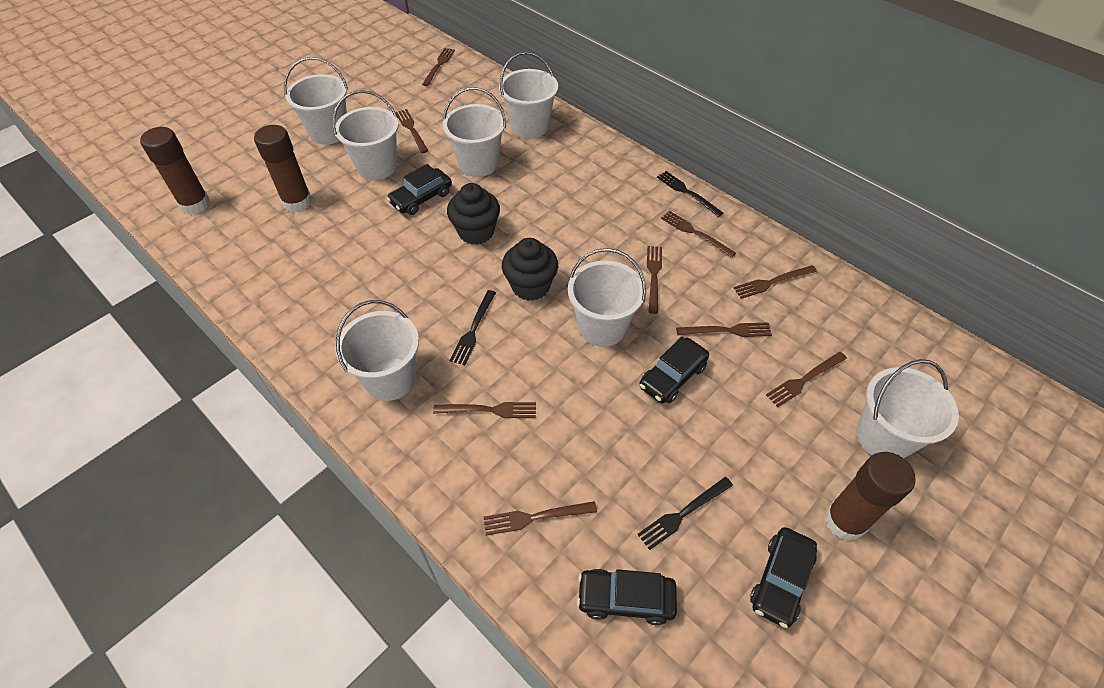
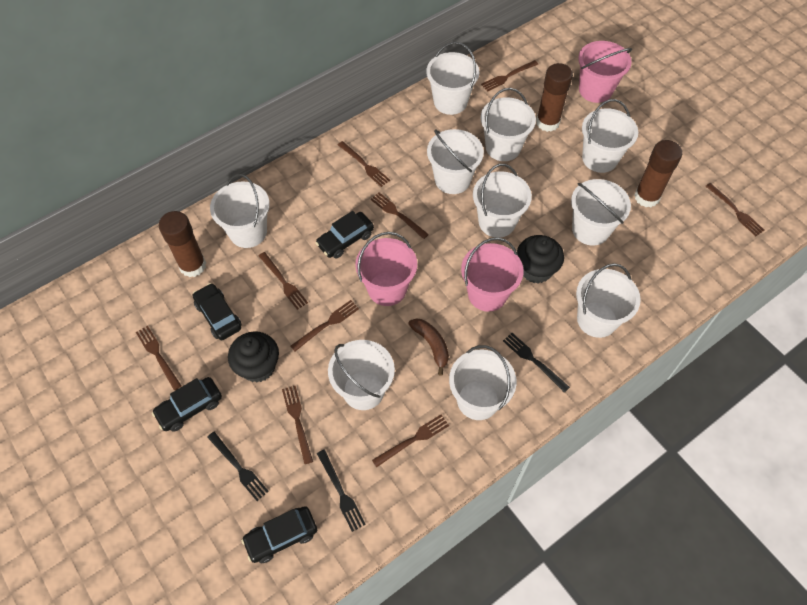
brown banana: none = 0 -> [408,318,449,376] = 1
pink bucket: none = 0 -> [355,232,417,306] [461,237,524,312] [578,41,632,103] = 3
white bucket: [284,57,348,145] [333,90,399,180] [336,300,419,401] [443,87,506,177] [499,52,558,139] [568,248,646,347] [856,359,959,458] = 7 -> [210,174,270,248] [328,340,395,410] [426,42,479,115] [427,129,484,194] [449,345,517,420] [473,164,532,238] [481,88,536,161] [571,179,631,246] [576,263,641,338] [582,99,638,173] = 10

